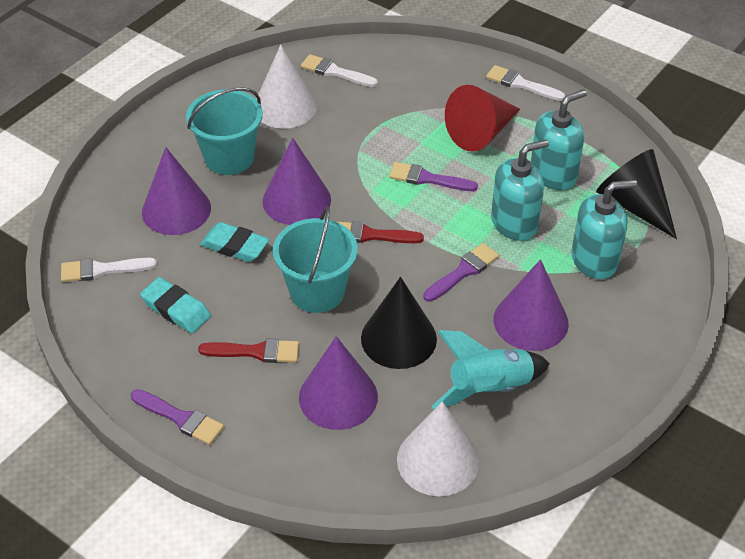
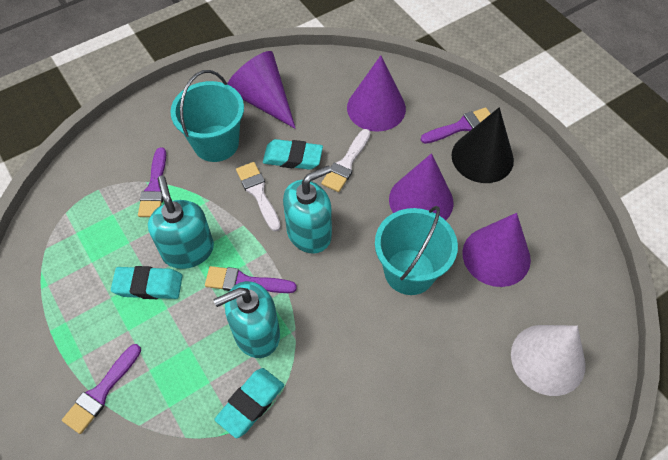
black cone: [361,277,437,369] [596,149,677,239] = 2 -> [451,107,514,183] = 1
purple brush: [131,389,224,445] [389,162,478,191] [423,243,499,302] = 3 -> [62,344,141,434] [138,147,166,217] [205,266,297,293] [421,107,491,144] = 4
red brush: [198,339,299,363] [335,221,424,243] = 2 -> none = 0
red cone: [445,85,520,152] = 1 -> none = 0
turquoise eraser: [140,277,211,333] [200,222,270,262] = 2 -> [111,266,183,299] [215,368,284,438] [263,139,323,170] = 3
turquoise rocket: [431,330,550,409] = 1 -> none = 0
white brush: [61,258,157,282] [301,54,378,87] [486,65,565,101] = 3 -> [236,162,281,232] [321,129,371,192] = 2
white cone: [256,44,317,129] [397,401,479,496] = 2 -> [511,325,586,396] = 1

